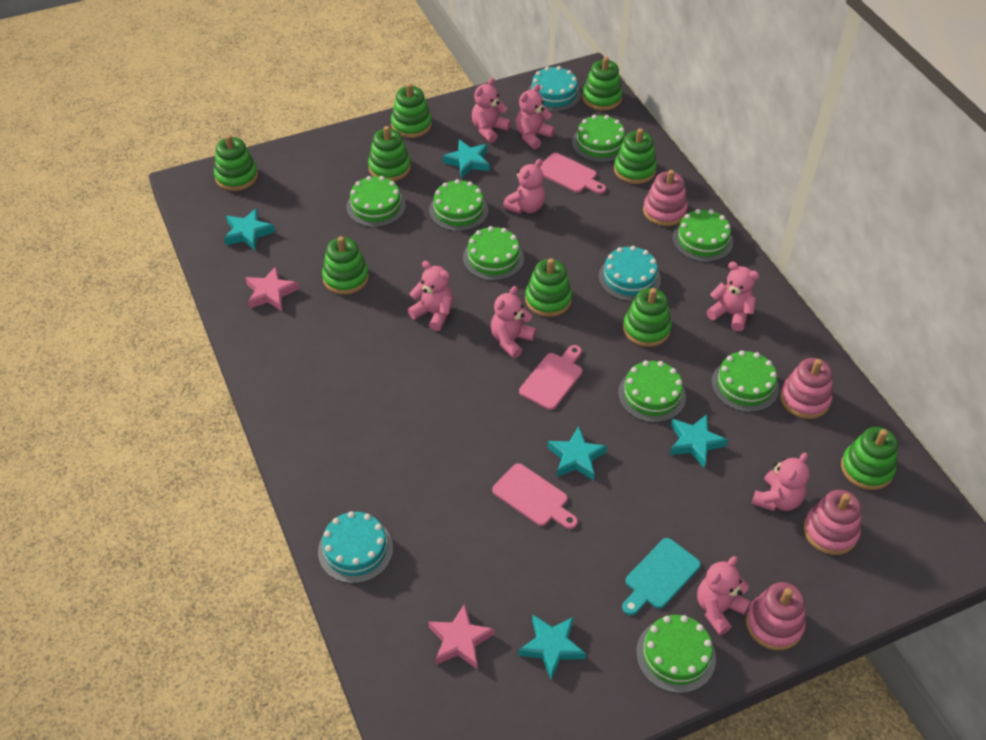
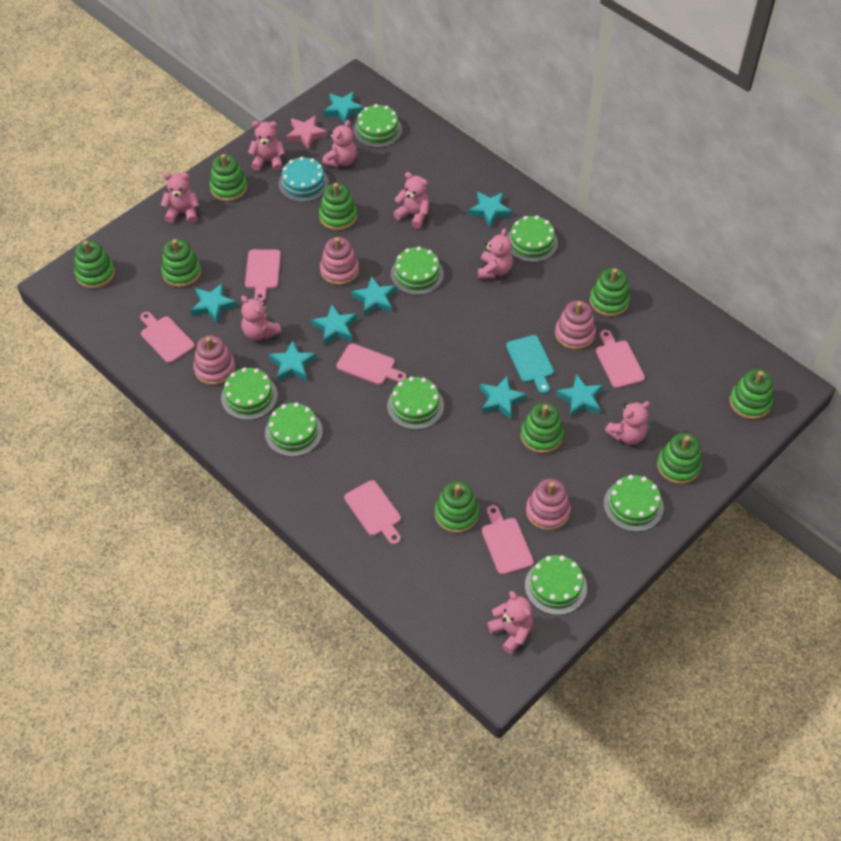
pink cutting board: [492,463,578,529] [519,345,583,410] [540,153,606,194] = 3 -> [140,312,195,363] [245,249,281,302] [336,343,407,385] [344,480,401,545] [482,505,534,575] [596,330,645,388] = 6
pink star: [246,266,299,311] [428,603,495,669] = 2 -> [286,115,328,150] = 1
turquoise cake: [318,511,393,583] [528,66,581,112] [599,246,661,301] = 3 -> [279,157,329,202] = 1
turquoise star: [224,208,275,250] [443,140,489,179] [518,615,586,680] [547,426,607,480] [670,414,728,467] = 5 -> [191,283,237,324] [269,340,316,381] [311,304,357,345] [324,91,364,124] [351,276,396,316] [468,192,512,227] [480,376,527,419] [556,374,603,418] = 8

